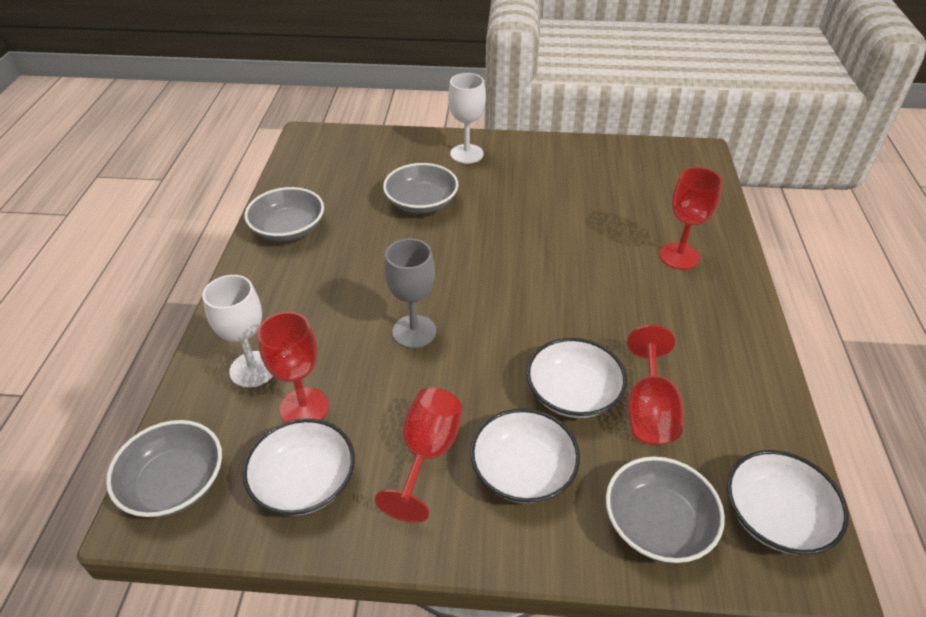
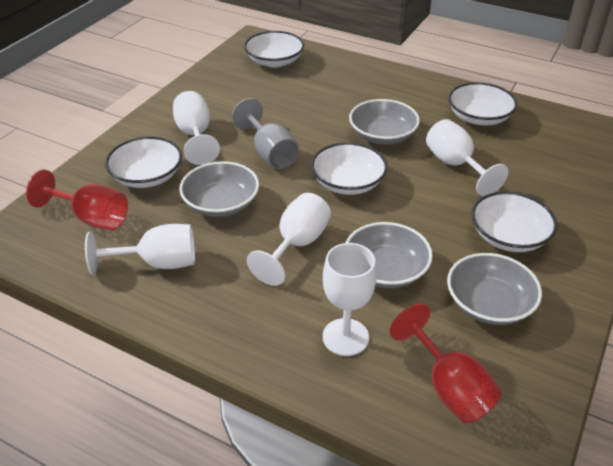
red goblet: [257,312,329,422] [375,387,463,523] [627,325,684,445] [659,167,722,270] = 4 -> [26,170,128,230] [390,303,501,423] = 2
white bowl: [242,418,355,516] [470,408,580,503] [526,338,627,418] [727,450,849,555] = 4 -> [105,137,182,188] [244,31,304,68] [311,142,388,195] [448,82,517,125] [471,191,557,252] = 5
white goblet: [202,275,273,388] [448,73,486,164] = 2 -> [85,224,195,275] [173,91,220,165] [247,193,331,286] [323,243,377,356] [426,119,508,196] = 5

